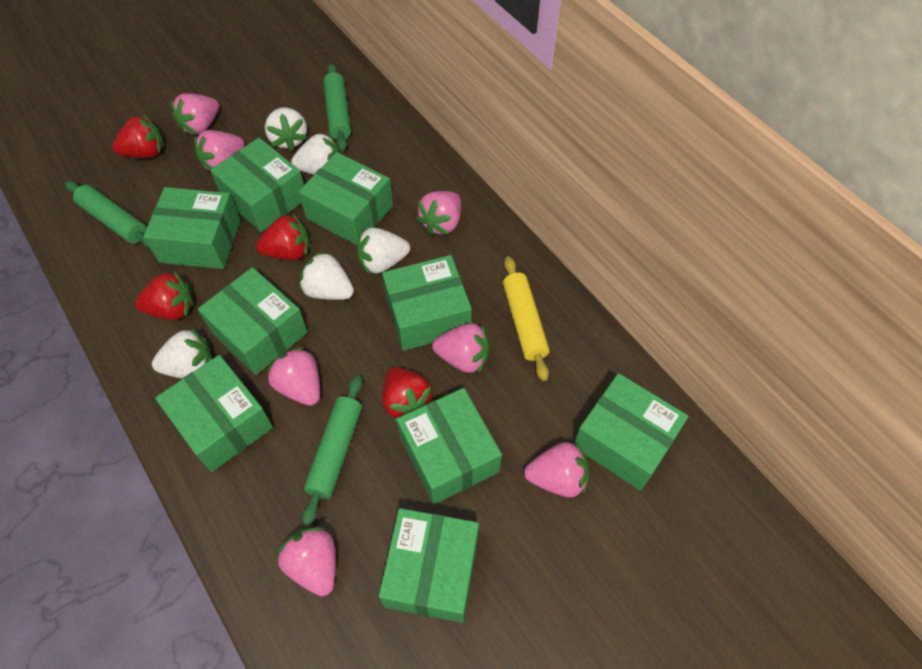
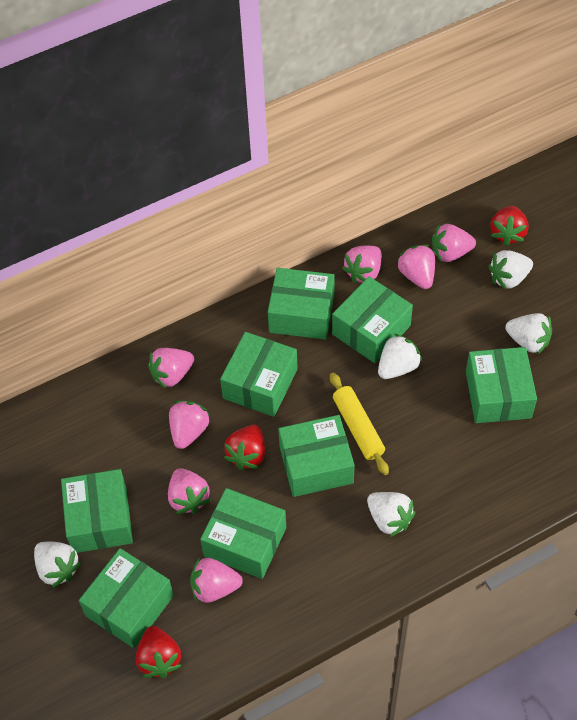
green box: [143,187,241,269] [155,355,273,472] [198,267,308,375] [210,138,304,232] [299,152,393,245] [379,508,479,623] [382,255,472,351] [397,388,502,504] [574,373,689,491] = 9 -> [61,469,133,553] [79,548,174,648] [200,488,286,579] [220,332,298,417] [268,268,335,340] [278,415,355,497] [332,276,413,363] [466,347,537,423] = 8
green rolling pin: [65,181,150,248] [302,375,363,526] [323,63,351,152] = 3 -> none = 0
red strawberry: [112,114,164,158] [135,271,194,320] [256,213,310,260] [382,367,432,422] = 4 -> [136,626,182,678] [224,425,265,470] [490,206,528,246] = 3

